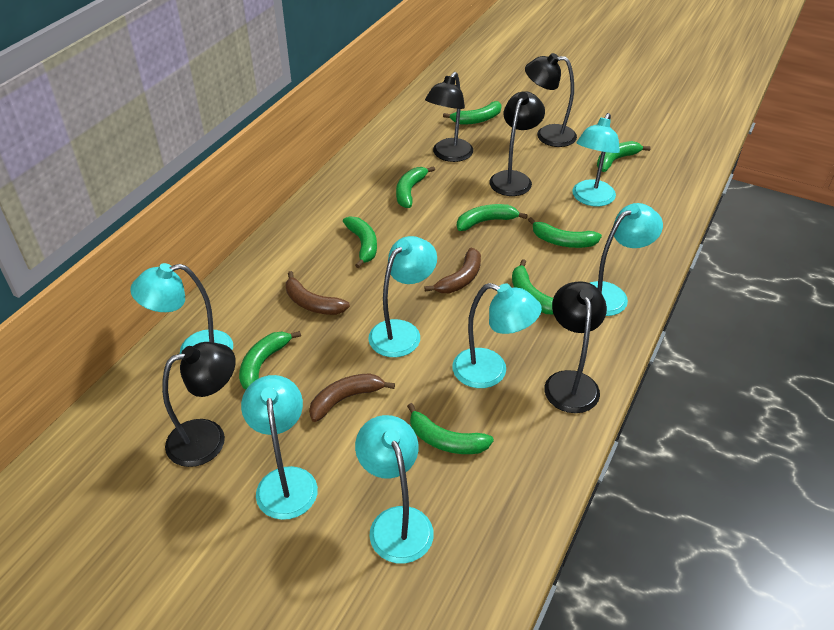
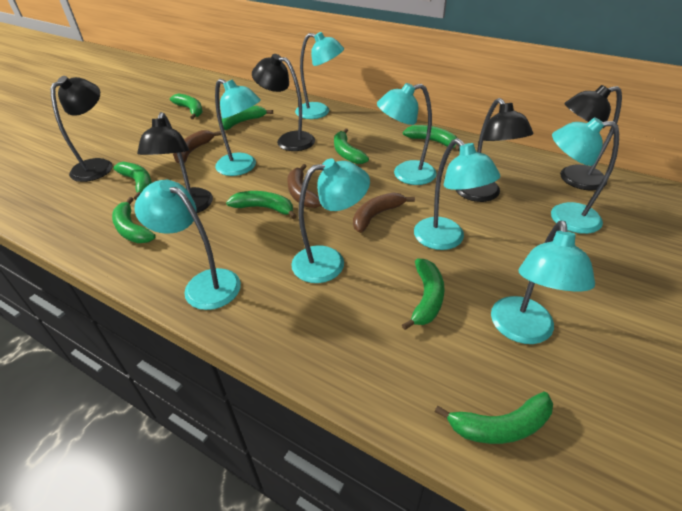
turquoise lamp: [130,263,233,354] [241,375,318,520] [355,415,434,564] [368,236,437,357] [452,283,542,388] [572,113,620,206] [590,203,663,316] = 7 -> [134,180,241,310] [215,79,261,176] [291,159,370,283] [295,32,344,119] [377,83,436,185] [414,138,500,250] [491,221,595,344] [551,117,619,234] = 8

